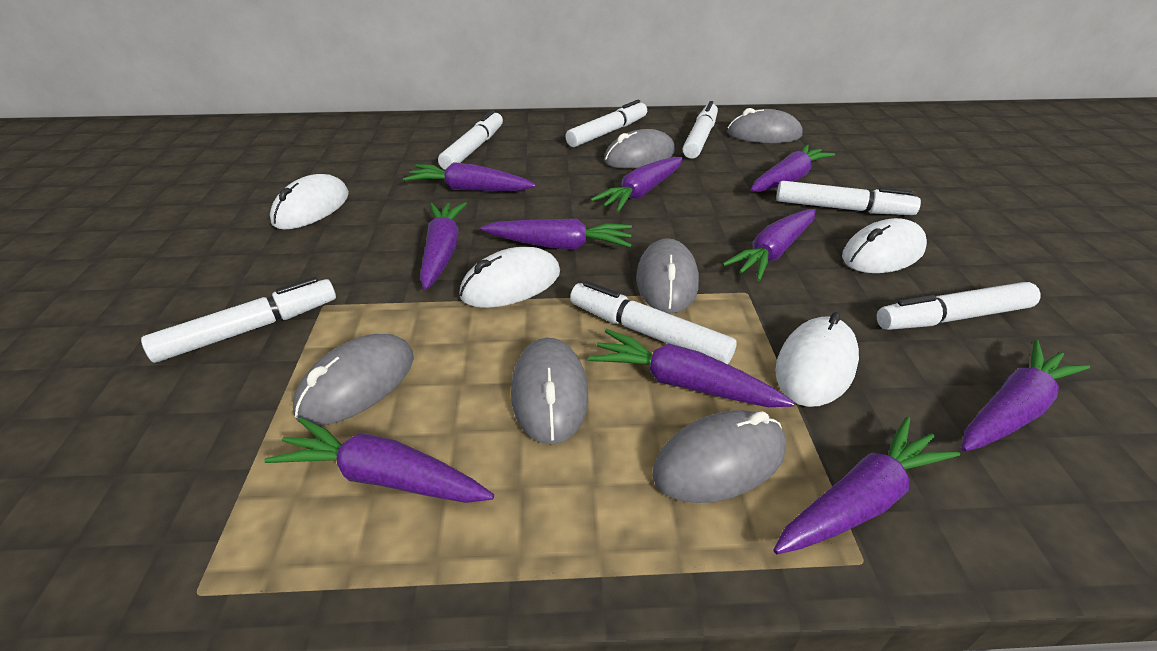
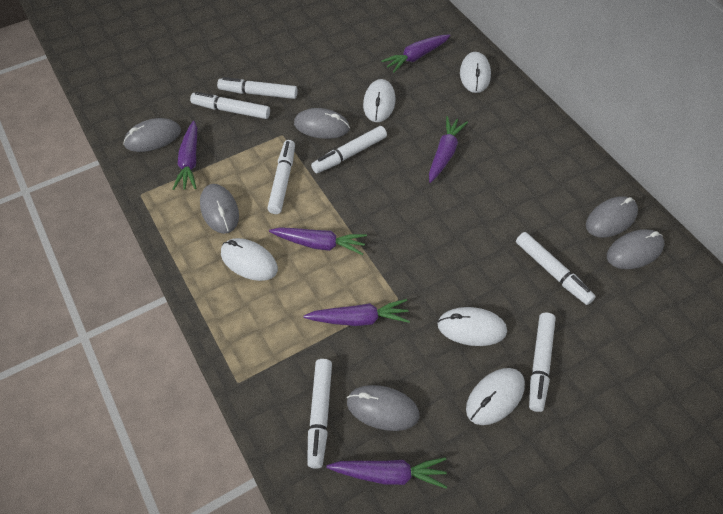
purple carrot: [264,417,494,503] [403,162,536,191] [420,202,467,290] [480,219,632,249] [588,329,795,407] [590,157,683,212] [722,209,816,281] [750,144,835,192] [773,417,960,554] [961,340,1090,452] = 10 -> [173,121,197,190] [269,227,367,255] [303,299,410,326] [327,457,447,489] [381,34,450,73] [429,116,468,183] = 6
white mouse: [270,174,349,230] [459,247,560,308] [775,312,859,407] [842,218,927,273] = 4 -> [221,238,278,281] [363,79,396,122] [437,307,507,346] [460,52,491,93] [466,368,525,425] = 5

